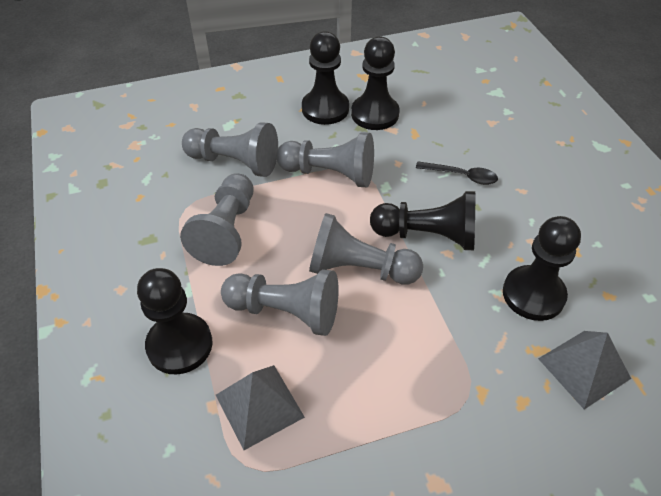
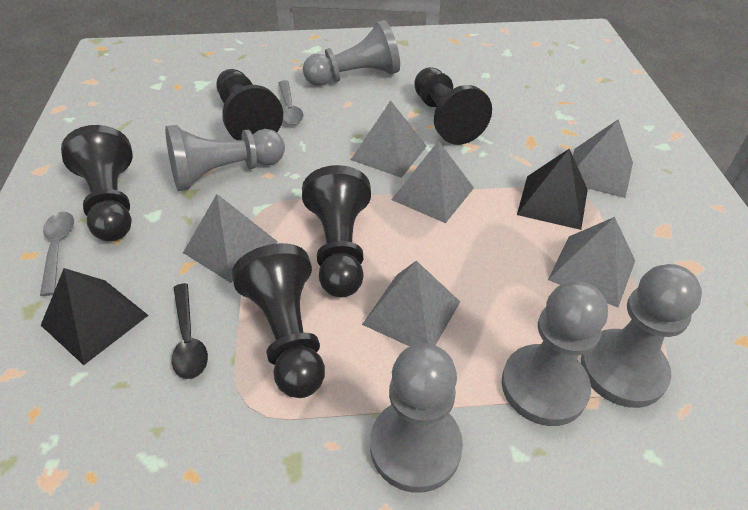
black pyramid: none = 0 -> [41,268,149,365] [517,149,588,230] = 2
grey pyramid: [216,365,305,450] [538,331,631,409] = 2 -> [183,194,278,283] [351,100,427,178] [362,261,460,347] [392,140,474,223] [548,217,635,307] [573,119,633,198] = 6
grey spoon: none = 0 -> [40,212,74,296] [279,80,303,125] = 2

